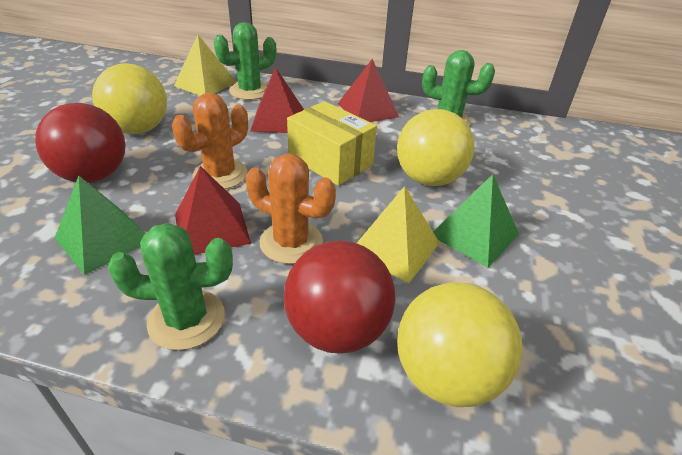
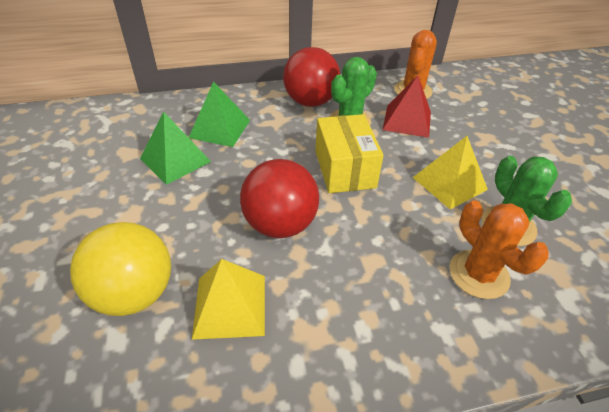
green cactus: [108,223,233,350] [214,22,276,100] [422,50,495,126] = 3 -> [330,57,377,125] [482,156,572,246] = 2
red pyramid: [175,166,251,255] [250,67,304,133] [338,59,399,122] = 3 -> [383,75,431,138] = 1
yellow ball: [92,63,167,134] [397,109,475,186] [397,282,522,407] = 3 -> [70,222,171,316] = 1

